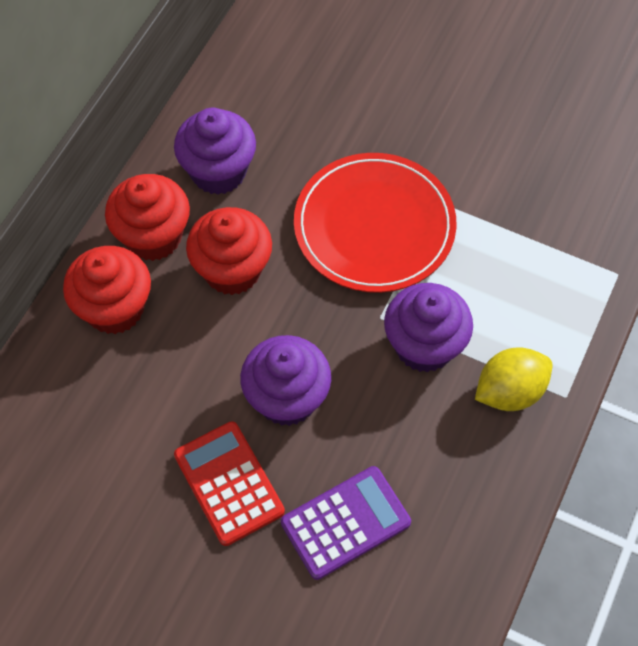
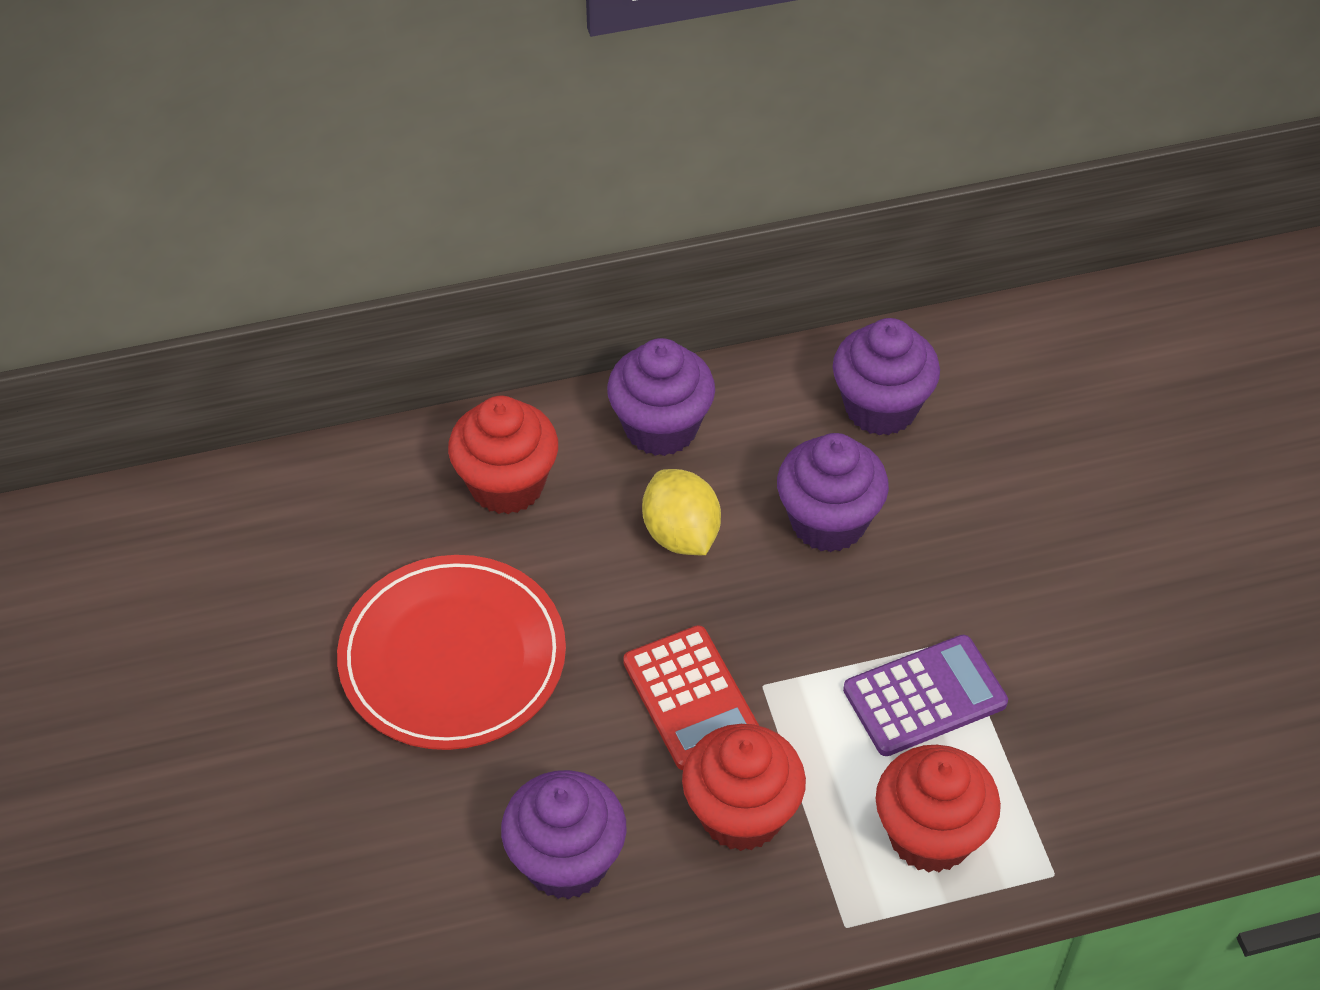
purple cupcake: [174,108,256,195] [240,335,331,426] [384,283,473,372] = 3 -> [501,770,627,899] [607,338,715,456] [777,433,889,552] [833,318,940,435] = 4

